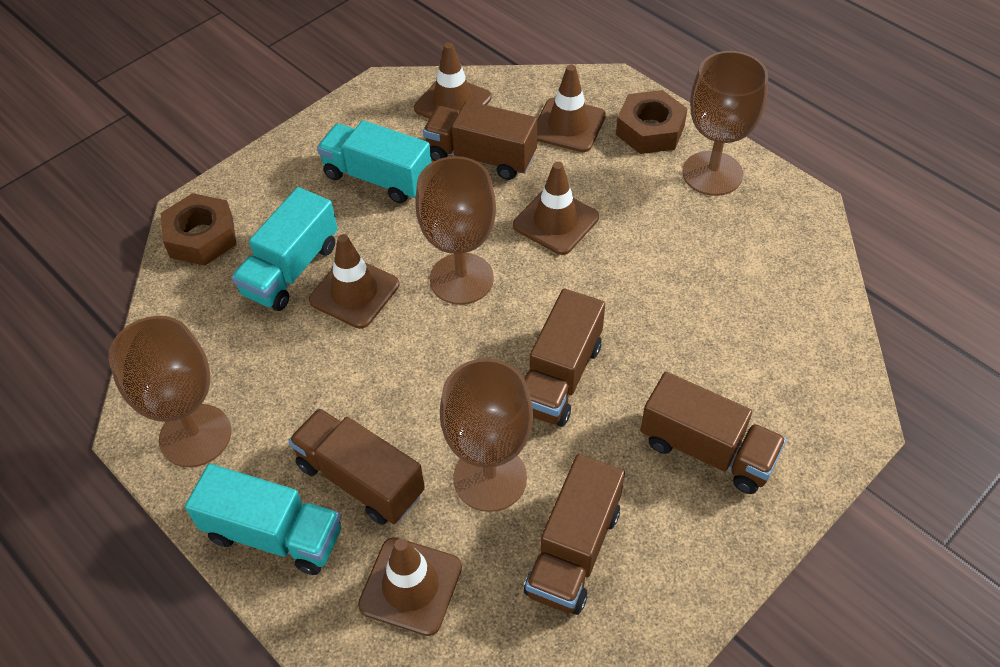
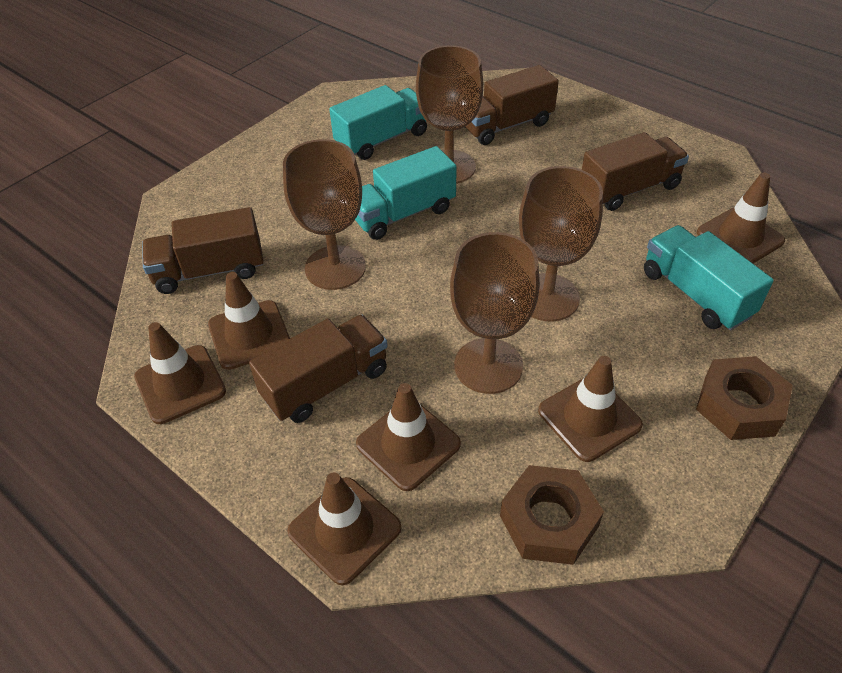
brown traffic cone: [309,234,399,329] [358,537,462,636] [414,42,492,119] [513,162,599,255] [537,65,606,152] = 5 -> [134,322,226,424] [208,272,290,370] [287,472,401,585] [356,383,461,491] [538,356,643,462] [697,173,785,263] = 6
brown truck: [288,408,425,525] [423,101,537,180] [524,289,605,427] [524,454,625,615] [640,372,786,494] = 5 -> [142,207,264,294] [249,315,388,423] [465,65,559,145] [582,132,689,211] = 4

